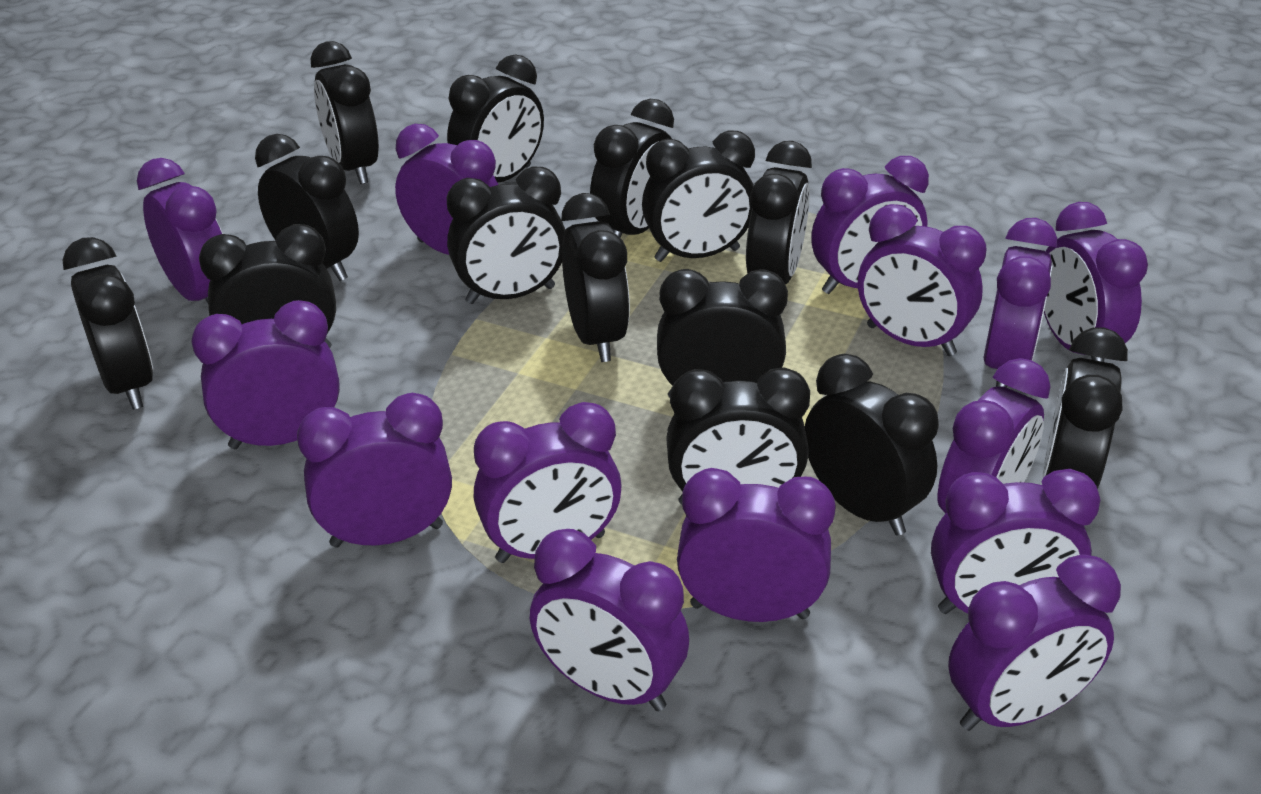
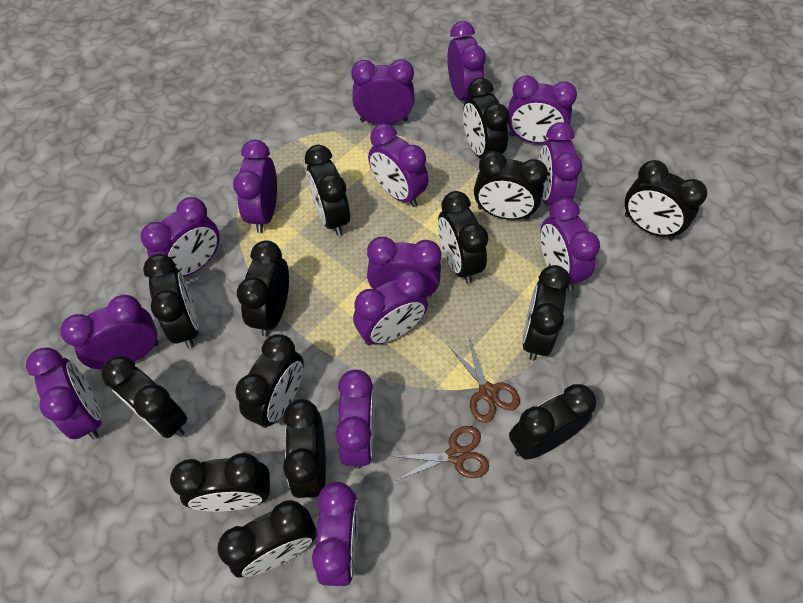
brown scissors: none = 0 -> [390,426,489,481] [449,338,520,423] = 2

